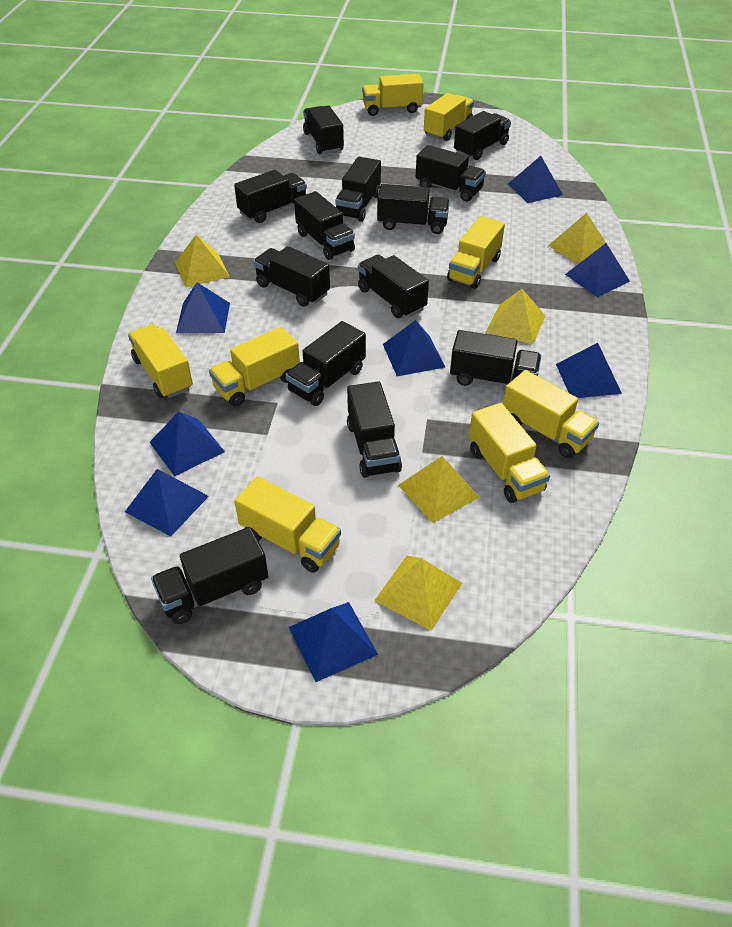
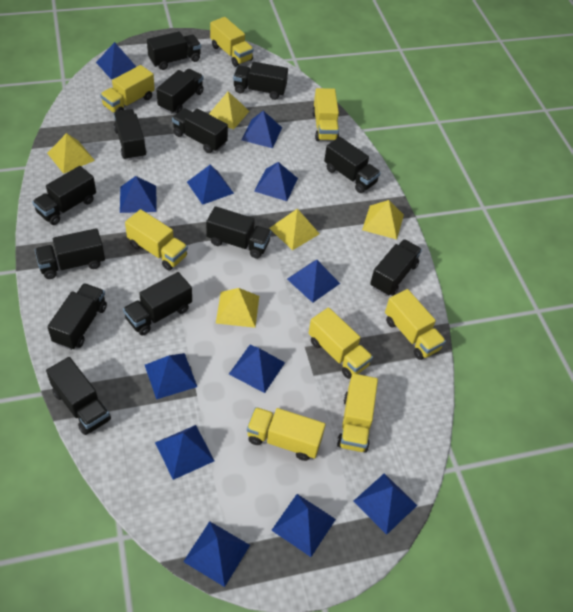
blue pyramid: [125,469,209,536] [149,411,225,477] [176,282,230,333] [289,602,378,682] [383,320,445,376] [508,156,563,203] [556,343,622,398] [565,243,630,297] = 8 -> [96,42,136,79] [120,176,157,213] [145,353,197,399] [155,425,214,480] [183,521,250,587] [187,165,234,205] [229,345,285,393] [241,111,282,148] [254,162,298,201] [271,494,336,557] [287,260,340,303] [354,473,417,535] = 12

